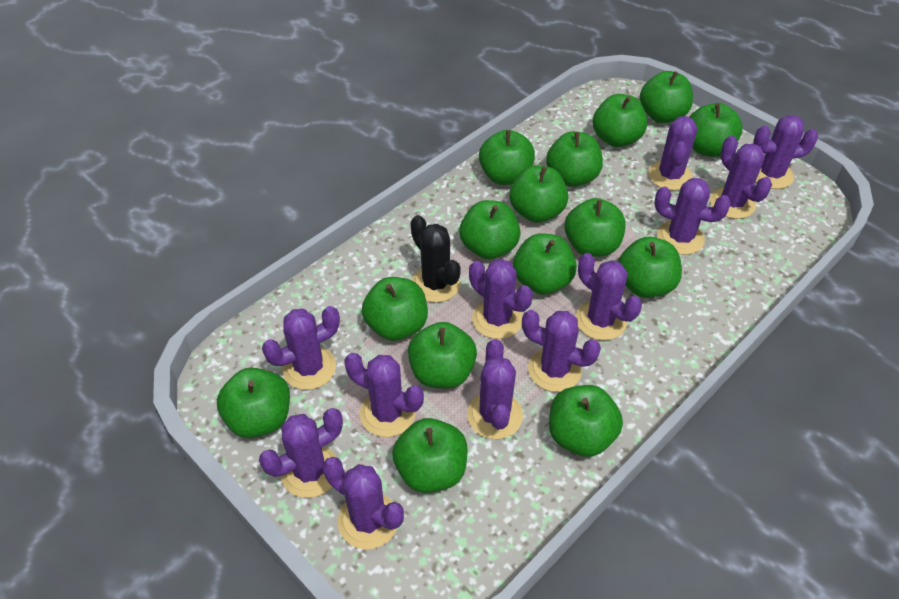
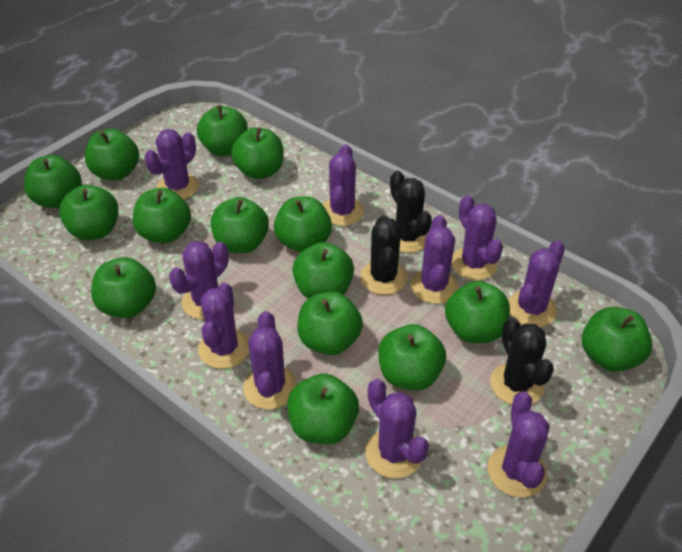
black cactus: [410,215,461,303] = 1 -> [360,215,408,295] [390,171,432,253] [490,318,554,405] = 3
purple cactus: [259,408,343,498] [262,306,340,390] [323,457,404,550] [344,353,424,437] [467,339,523,439] [469,259,533,339] [522,310,601,392] [576,253,642,340] [648,116,697,190] [654,178,731,255] [710,136,772,219] [753,115,818,189] = 12 -> [144,129,199,200] [169,241,229,320] [198,282,249,369] [243,311,297,410] [323,144,364,226] [365,379,429,478] [410,215,458,304] [451,195,503,280] [488,391,549,498] [508,240,565,327] = 10

